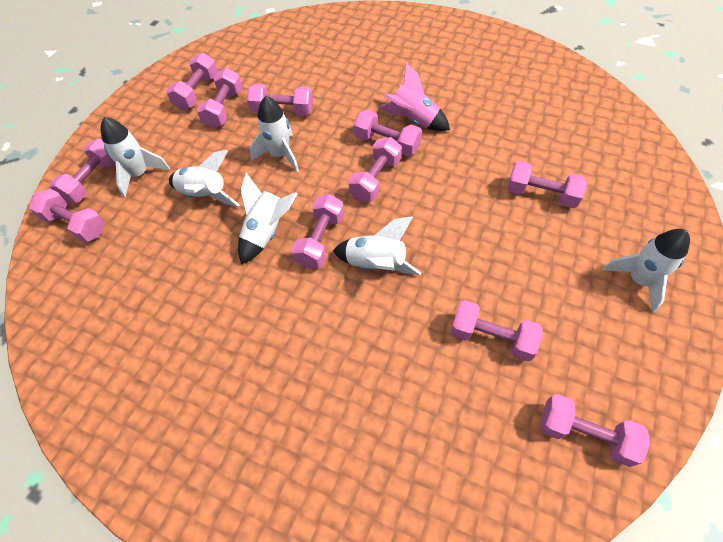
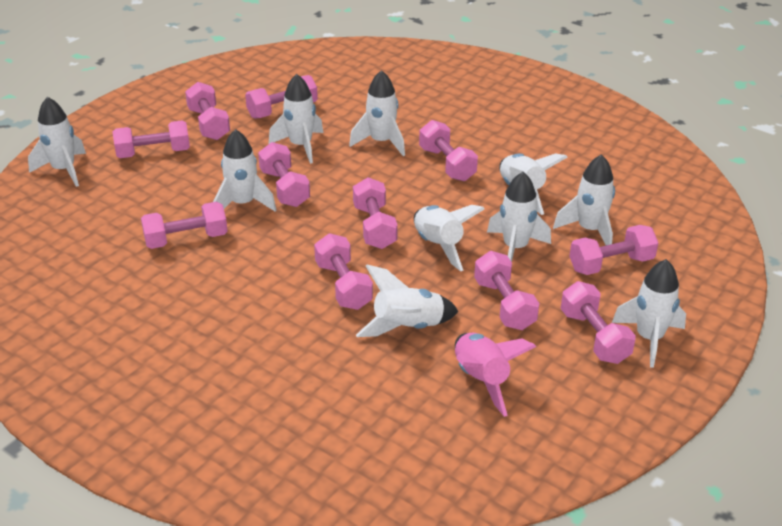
white rocket: [101,117,170,197] [169,150,240,207] [238,173,298,264] [249,96,299,172] [333,216,421,275] [602,229,690,313] = 6 -> [28,97,86,187] [213,129,276,212] [269,74,323,164] [349,70,405,156] [356,265,459,337] [414,205,485,271] [487,172,551,262] [499,153,568,215] [553,154,615,245] [612,259,686,368] = 10

